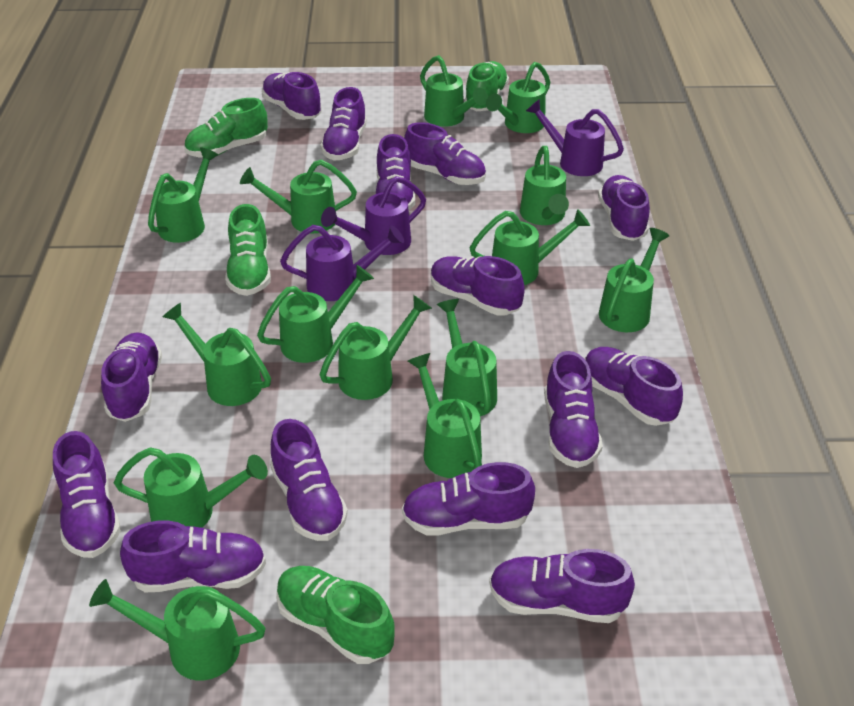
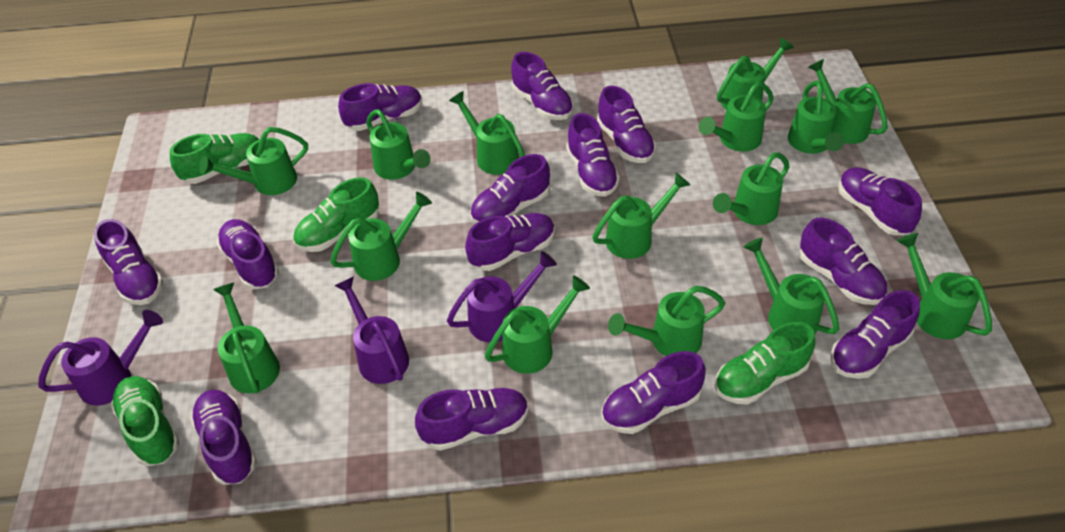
green watering can: [89,579,266,681] [114,447,268,528] [148,148,218,243] [162,303,271,406] [240,159,357,234] [257,265,374,363] [320,295,432,400] [408,353,482,478] [420,55,488,127] [437,299,497,416] [470,209,590,285] [486,62,550,133] [520,146,569,225] [599,228,670,332] = 14 -> [199,127,308,195] [213,283,280,394] [330,192,432,281] [366,109,431,180] [449,91,525,175] [485,275,590,374] [592,173,690,259] [608,286,725,356] [698,82,774,152] [713,152,790,225] [717,38,794,110] [744,238,839,334] [788,80,844,154] [808,59,888,144] [897,233,992,339] = 15

